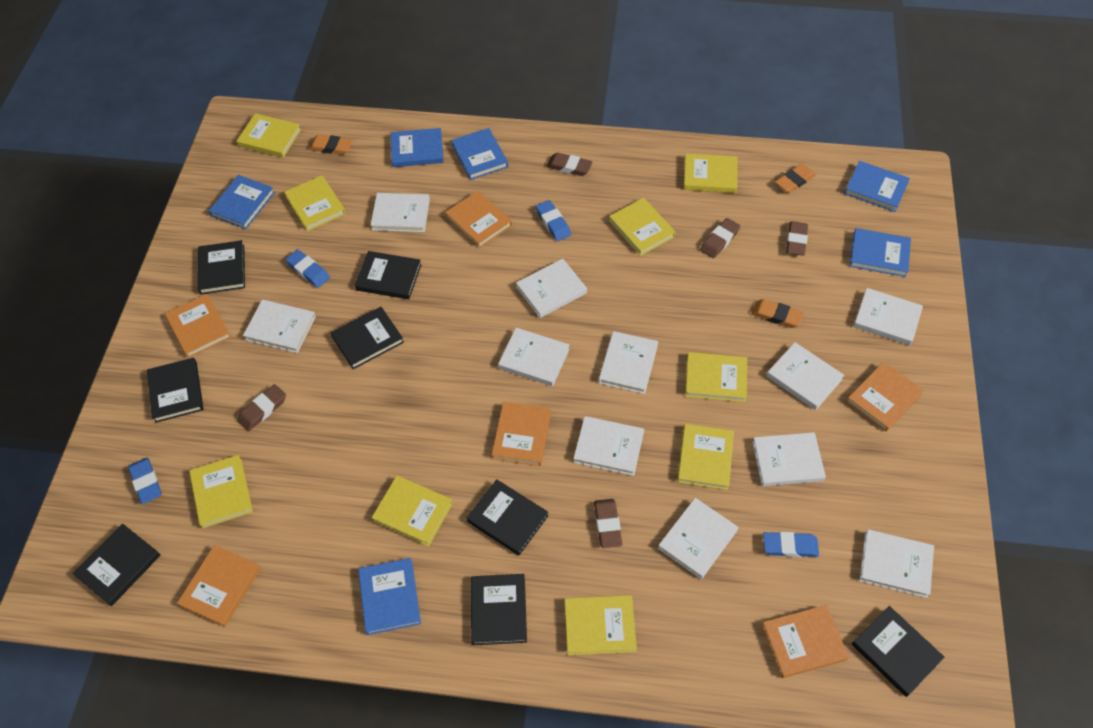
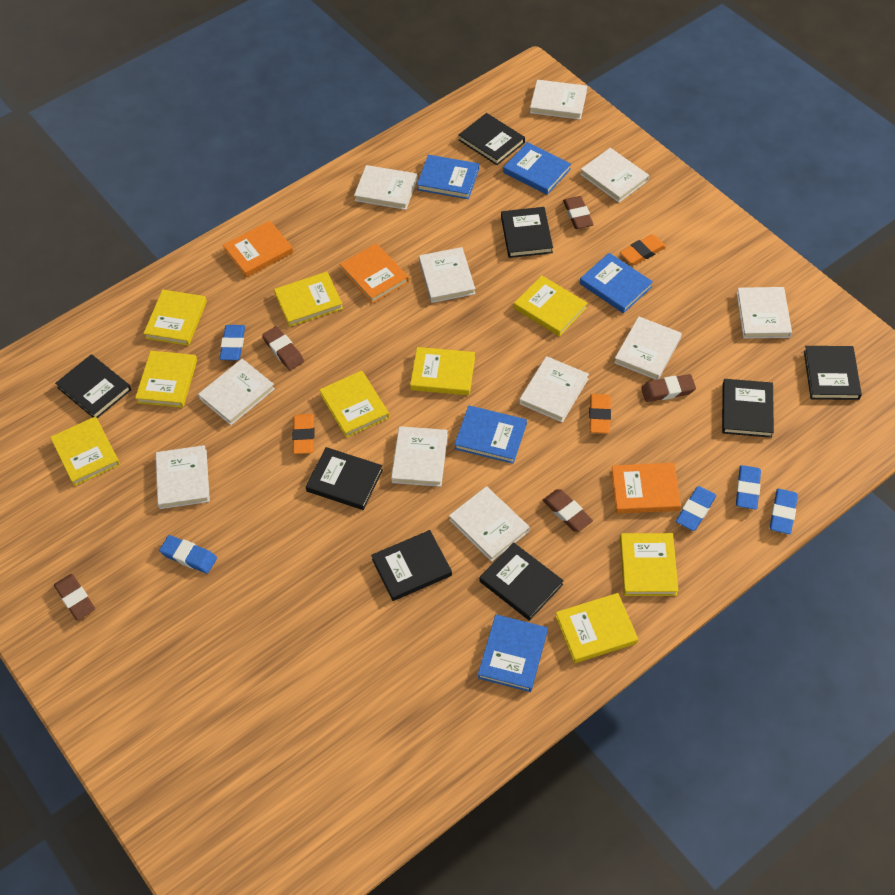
blue book: [209,175,275,229] [358,558,421,635] [391,128,444,167] [451,128,508,180] [844,161,910,212] [850,228,911,277] = 6 -> [417,155,479,199] [454,406,527,464] [478,614,548,692] [503,142,571,195] [580,253,653,313] = 5
blue eraser: [128,458,162,504] [285,249,330,288] [536,200,571,241] [763,532,819,557] = 4 -> [159,535,217,574] [219,325,245,361] [676,486,716,531] [736,465,761,509] [770,489,798,534] = 5
orange book: [165,294,231,358] [177,545,261,627] [445,191,512,248] [492,402,551,466] [762,605,849,678] [846,361,924,432] = 6 -> [223,221,293,277] [340,243,409,304] [611,463,681,514] = 3

